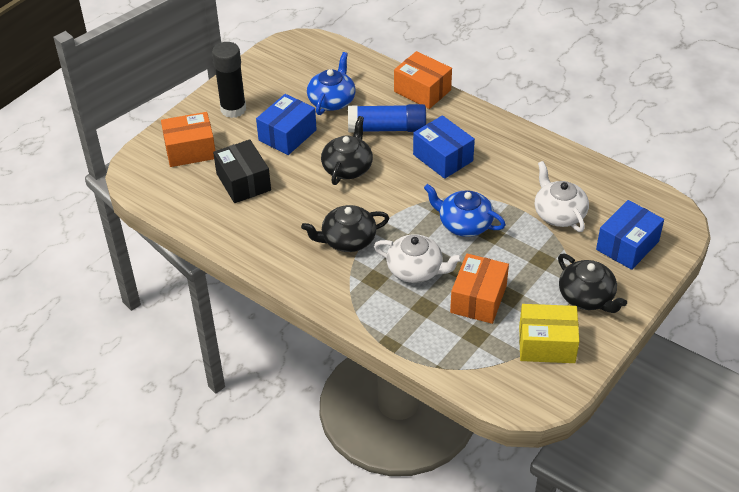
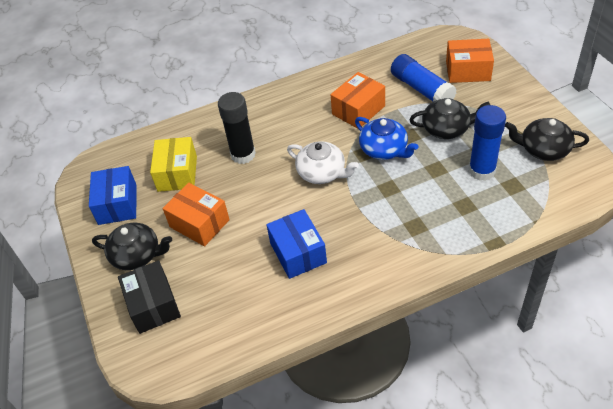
blue box: [256,94,317,155] [413,115,475,179] [596,200,664,270] = 3 -> [89,166,137,225] [266,209,327,279] = 2
blue glue stick: [348,104,426,132] = 1 -> [391,54,457,102] [469,105,506,181] = 2
blue teapot: [307,52,356,115] [424,184,506,237] = 2 -> [355,117,418,160] = 1
white teapot: [374,234,463,283] [535,161,589,232] = 2 -> [287,141,359,184] = 1

